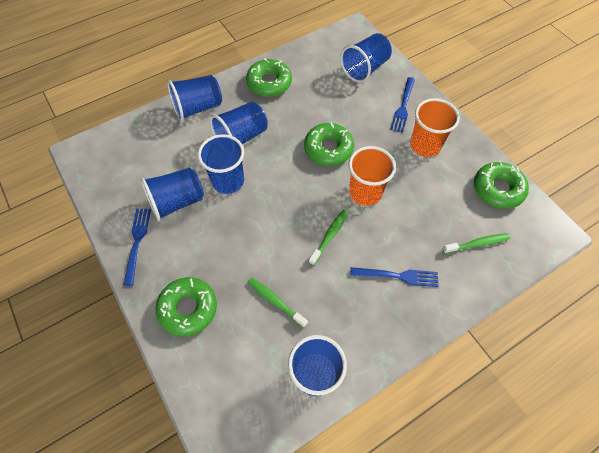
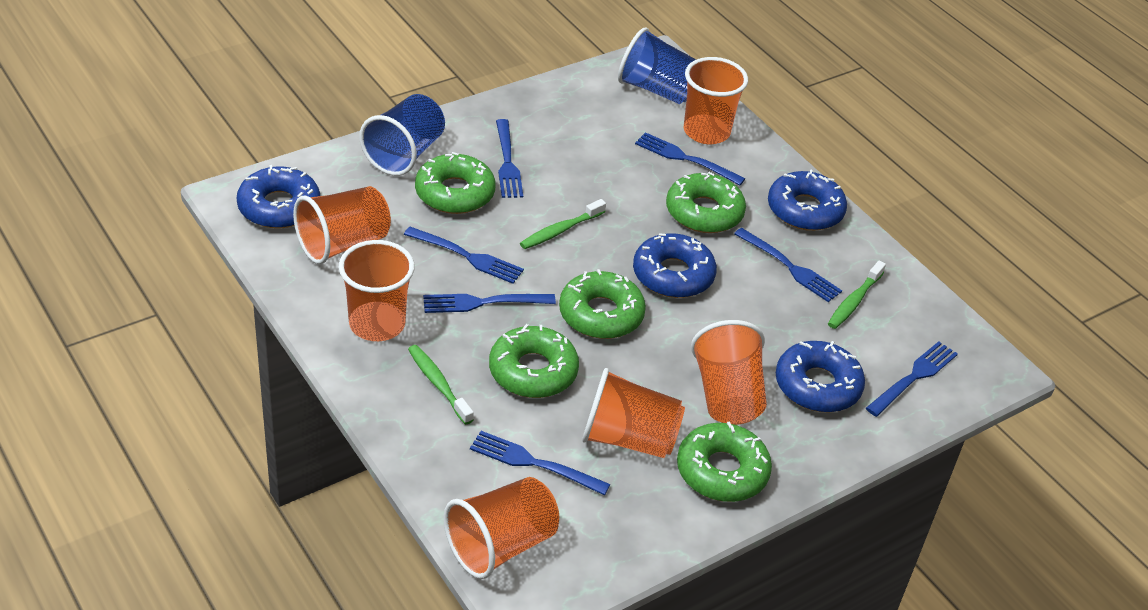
blue cup: [141,168,204,221] [167,75,222,121] [198,134,244,194] [210,102,268,145] [288,335,347,396] [340,33,392,83] = 6 -> [359,94,445,176] [618,27,696,104] = 2
blue donut: none = 0 -> [237,165,320,228] [633,233,717,298] [768,169,847,231] [776,341,865,412] = 4
blue fork: [124,209,151,286] [350,267,438,287] [390,77,415,133] = 3 -> [404,227,524,284] [423,294,556,313] [470,431,610,496] [496,119,523,198] [635,132,745,185] [734,228,842,302] [866,341,958,417] = 7
green donut: [156,277,217,336] [246,58,292,97] [304,122,354,166] [474,162,529,209] = 4 -> [415,152,495,214] [489,324,579,398] [559,269,646,339] [666,172,746,233] [677,421,772,502] = 5
orange cup: [349,146,396,206] [410,98,460,157] = 2 -> [293,186,391,264] [339,240,415,341] [444,477,559,579] [582,368,685,458] [684,57,748,144] [691,320,767,425] = 6

